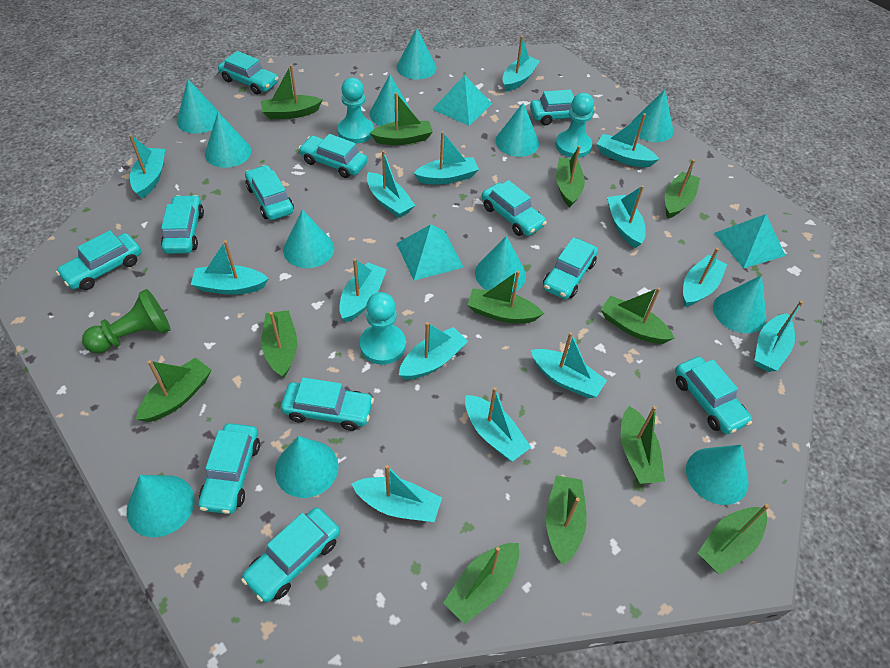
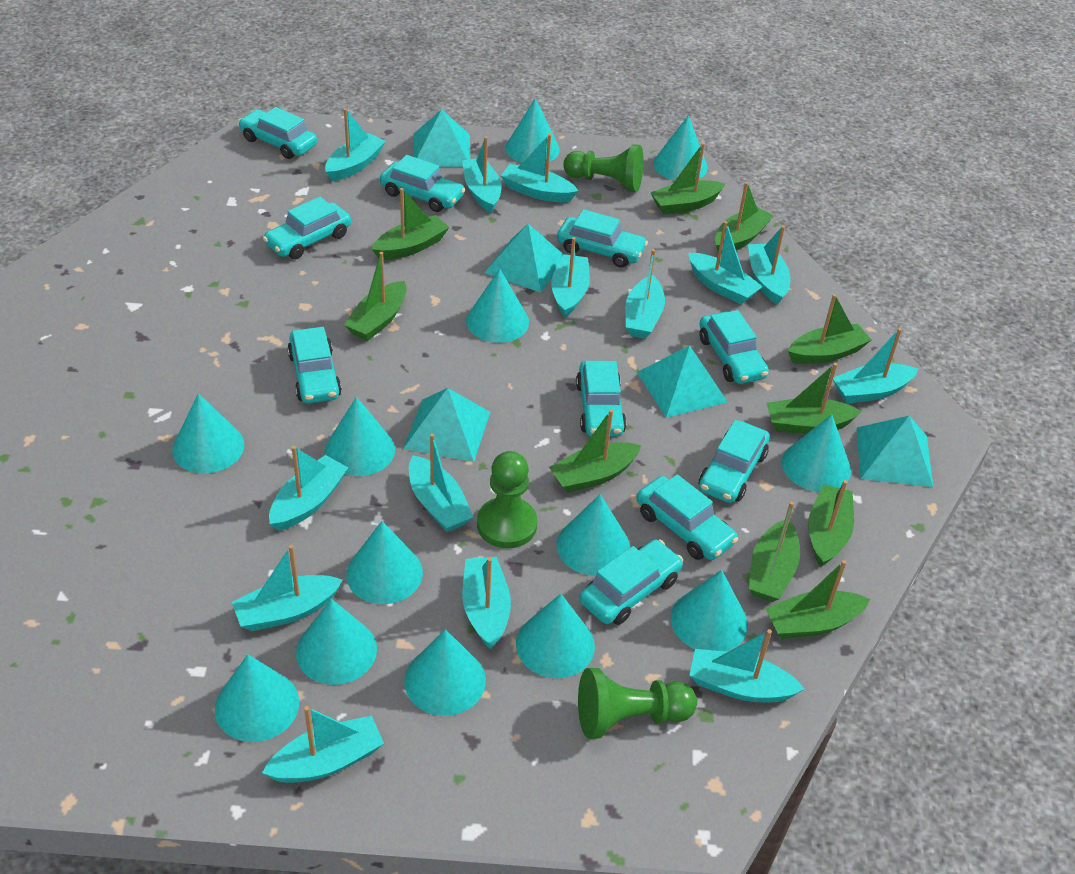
green boat: [136,357,212,422] [261,65,322,119] [262,310,297,378] [370,92,433,145] [443,543,519,624] [468,270,544,323] [546,475,587,565] [556,146,585,207] [600,287,675,344] [621,406,665,484] [665,159,700,219] [698,504,769,575] = 12 -> [344,252,406,341] [372,188,449,260] [549,409,641,493] [650,143,725,215] [715,182,774,251] [749,501,800,602] [765,560,870,639] [767,363,861,434] [788,294,871,364] [808,480,854,567] = 10
green pawn: [82,289,170,353] = 1 -> [477,451,537,548] [563,144,643,192] [578,668,697,739] = 3
turquoise car: [56,230,141,290] [161,195,204,254] [198,423,260,514] [218,51,278,95] [241,507,340,603] [245,165,294,220] [281,378,374,431] [298,134,367,178] [482,180,547,236] [530,90,596,125] [543,238,598,299] [675,357,752,434] = 12 -> [238,107,317,159] [263,197,351,259] [287,327,342,404] [380,155,466,212] [557,209,648,267] [576,361,626,437] [579,539,683,625] [637,474,738,560] [699,310,769,384] [699,420,770,503] = 10
turquoise cone: [127,475,195,537] [177,79,220,134] [205,112,251,168] [275,436,339,498] [283,210,334,268] [370,75,411,126] [397,28,436,79] [475,236,526,293] [495,103,539,157] [631,89,673,142] [686,445,749,505] [713,275,766,333] = 12 -> [172,393,244,473] [215,654,299,742] [296,599,377,685] [325,397,395,476] [346,521,423,604] [404,629,486,716] [466,269,529,343] [505,98,560,163] [516,594,595,678] [557,494,630,576] [653,115,708,181] [671,570,748,652] [782,414,851,492] = 13
turquoise pawn: [337,78,374,144] [360,292,406,365] [555,93,594,158] = 3 -> none = 0
turquoise pyramid: [396,224,464,281] [432,75,492,126] [714,214,786,269] = 3 -> [403,388,490,462] [413,109,470,167] [484,224,563,293] [637,345,728,418] [857,416,933,487] = 5

